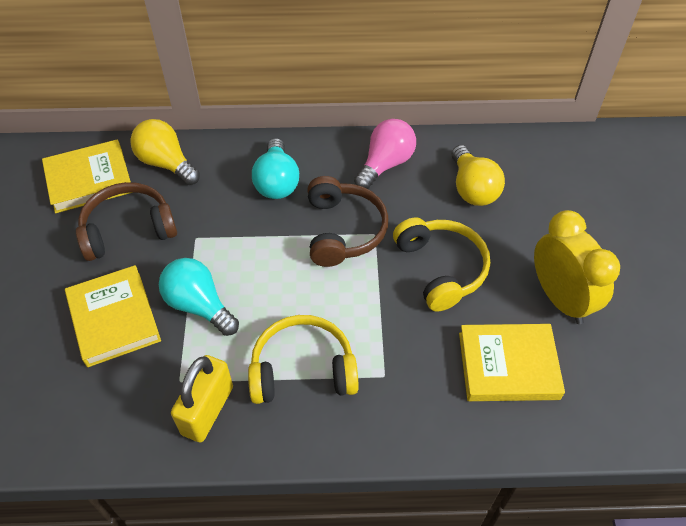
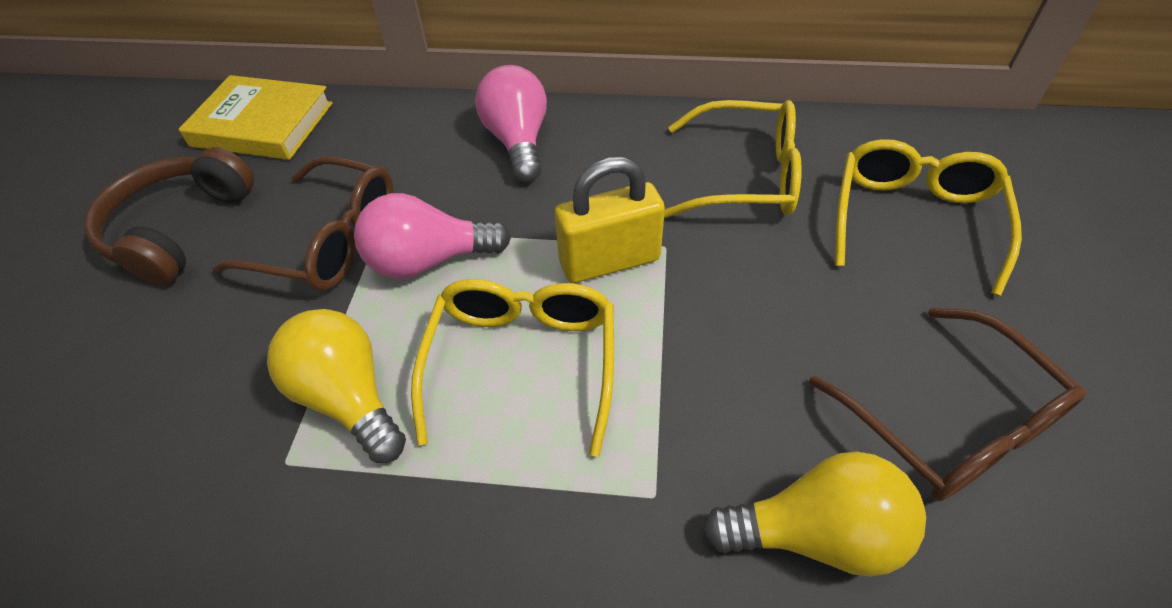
brown glasses: none = 0 -> [212,156,393,291] [809,307,1087,501] = 2
brown headphones: [76,182,177,261] [307,176,388,267] = 2 -> [84,147,254,285] = 1
pink light bulb: [354,119,416,189] = 1 -> [354,193,511,279] [475,65,547,182] = 2
turquoise light bulb: [159,258,239,336] [252,138,299,199] = 2 -> none = 0
yellow book: [42,139,131,213] [65,265,161,367] [459,324,565,401] = 3 -> [179,75,333,160] = 1
yellow clock: [534,210,620,324] = 1 -> none = 0
yellow glasses: none = 0 -> [411,279,614,457] [664,100,802,218] [835,139,1022,296] = 3
yellow headphones: [248,315,359,404] [393,218,490,312] = 2 -> none = 0

